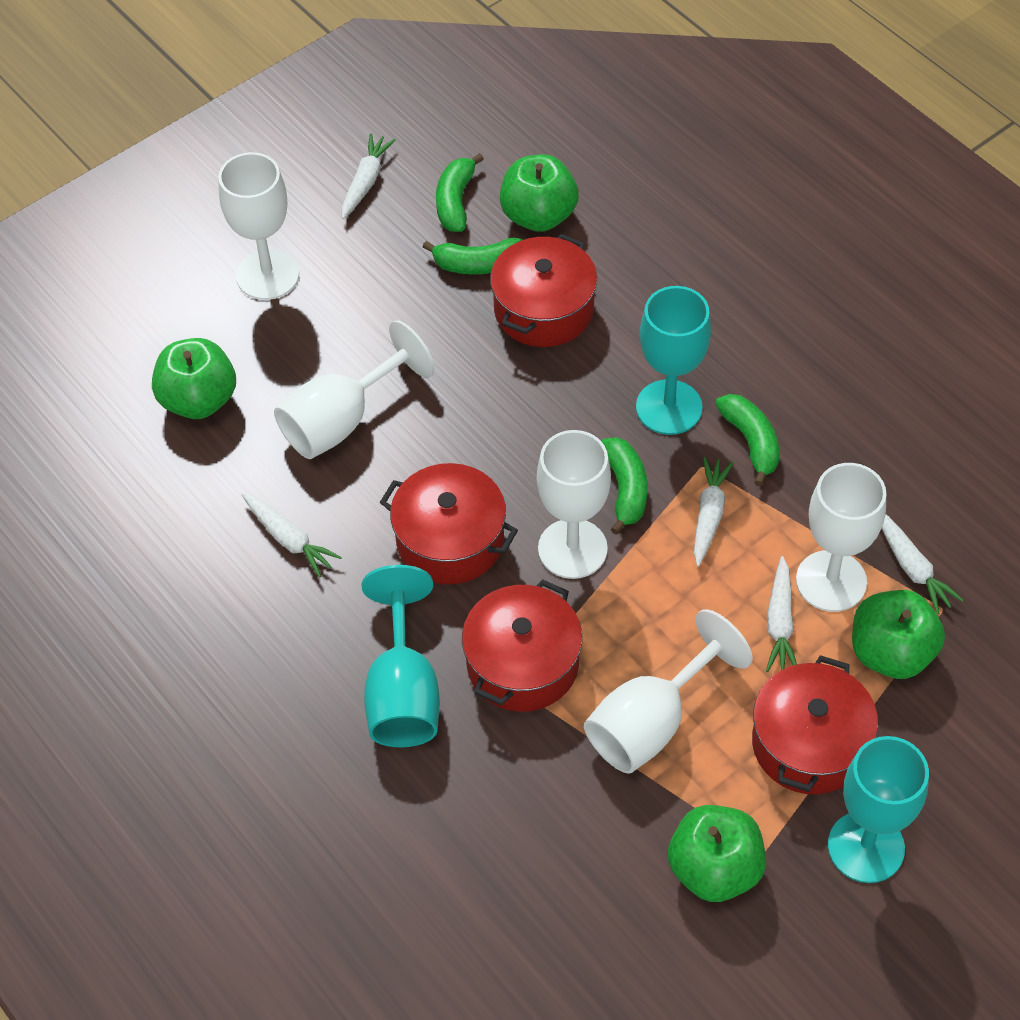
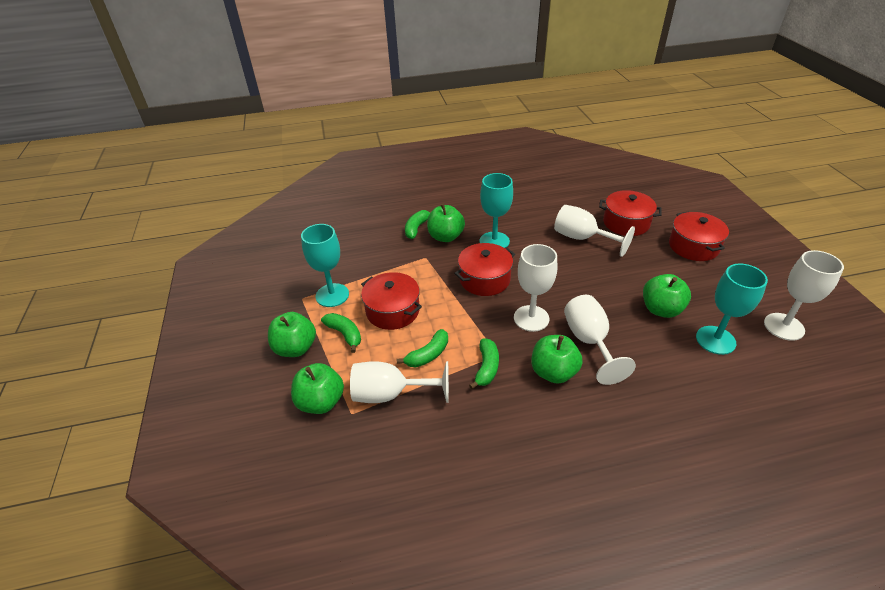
green apple: [152,338,236,419] [500,155,579,232] [668,805,766,902] [852,590,945,679] = 4 -> [268,312,316,357] [291,363,344,414] [427,204,465,242] [531,335,583,384] [643,274,691,318] = 5
white carrot: [241,493,342,578] [342,134,396,219] [694,457,734,567] [766,556,797,672] [882,514,963,614] = 5 -> none = 0

